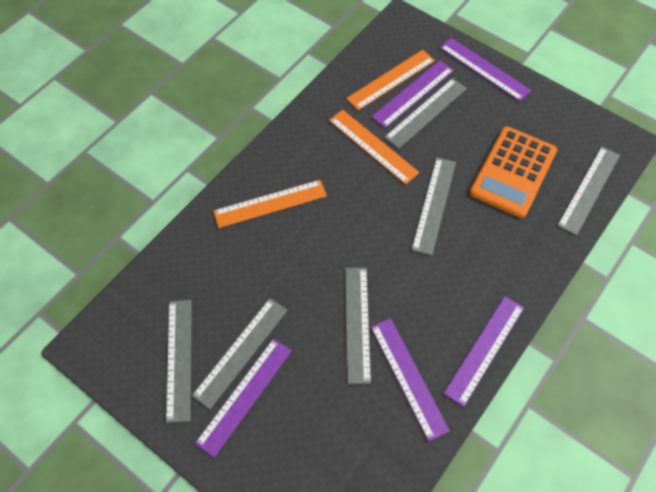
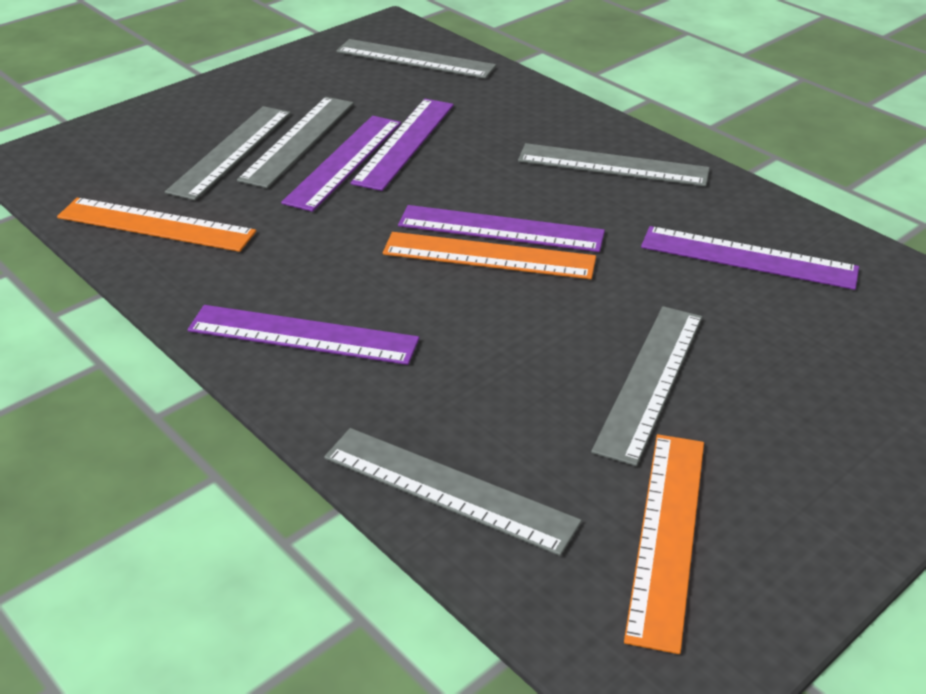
orange calculator: [469,126,557,218] = 1 -> none = 0

